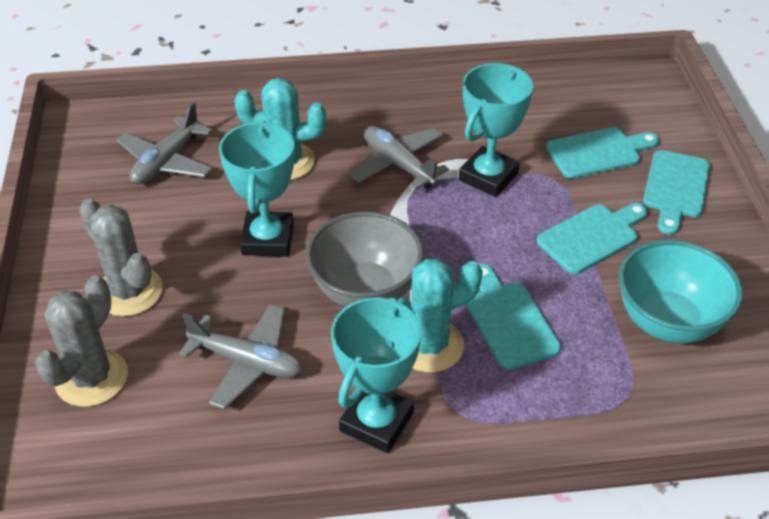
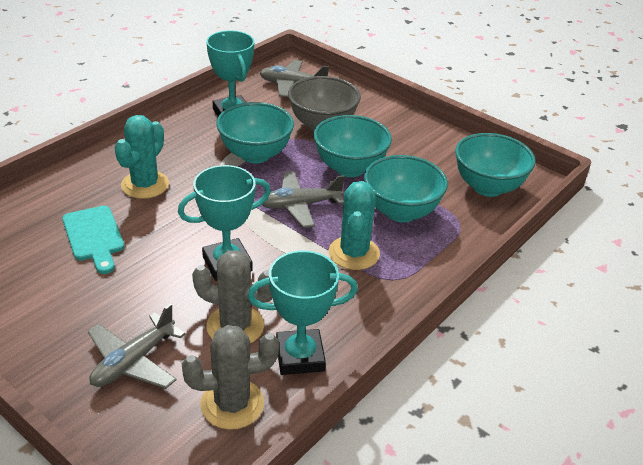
turquoise bowl: [619,240,743,343] = 1 -> [216,102,294,164] [313,115,392,177] [364,155,448,222] [455,133,536,197] = 4
turquoise cutting board: [466,264,561,370] [537,203,648,274] [546,127,659,178] [643,150,710,235] = 4 -> [62,206,124,274] = 1

